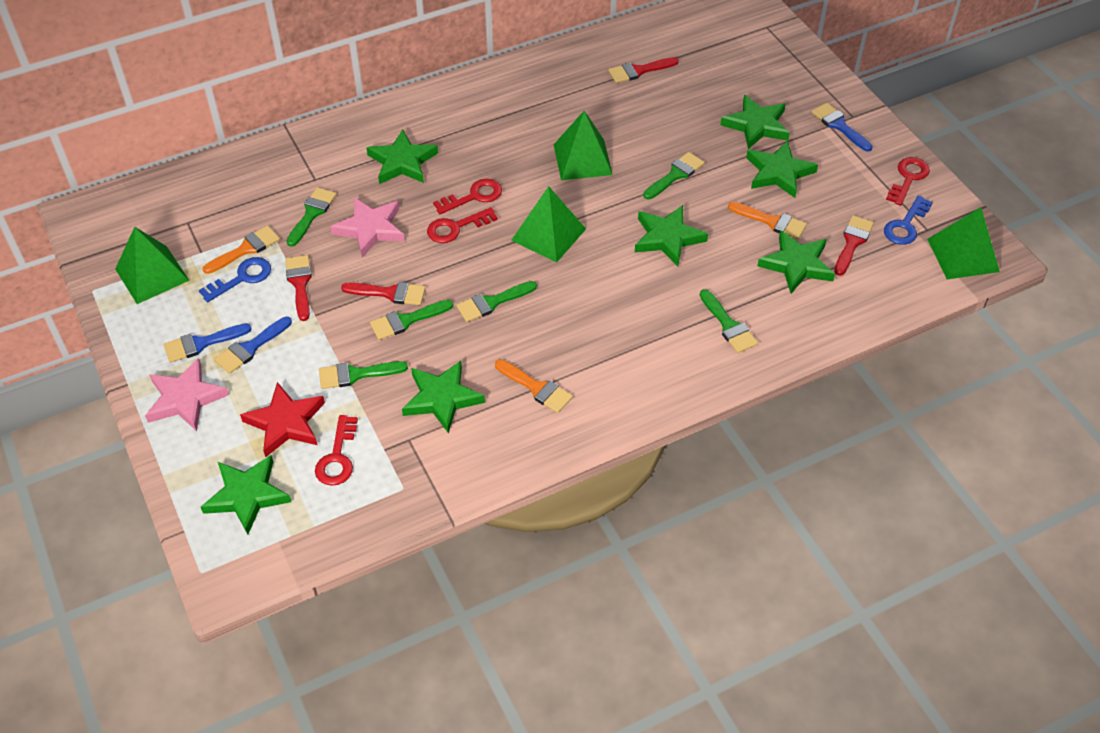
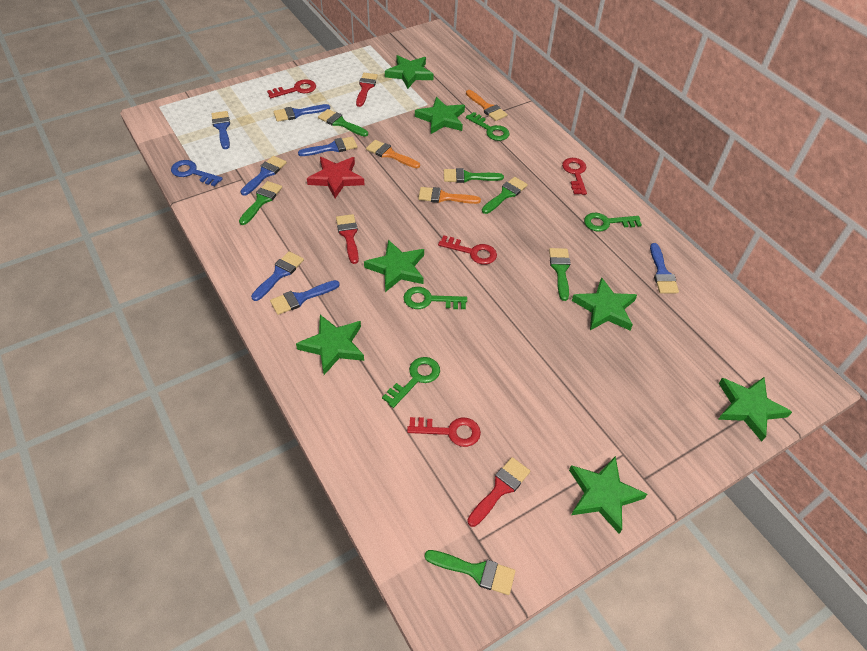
blue brush: [164,323,252,363] [215,317,292,374] [812,103,873,152] = 3 -> [211,111,230,149] [240,156,287,196] [251,251,304,301] [270,280,340,315] [273,104,330,122] [298,136,357,156] [650,243,679,293] = 7
blue key: [199,257,271,302] [884,196,933,245] = 2 -> [171,160,223,186] = 1
green key: none = 0 -> [382,357,440,408] [403,287,467,309] [466,112,510,141] [584,213,642,232] = 4
green pyramid: [115,227,190,304] [511,186,586,263] [554,111,613,180] [927,207,1000,279] = 4 -> none = 0
pink star: [145,358,229,431] [330,197,405,258] = 2 -> none = 0
red brush: [285,255,312,321] [341,282,426,305] [608,57,679,83] [834,215,874,276] = 4 -> [336,214,359,264] [356,73,378,107] [467,457,530,527] = 3

